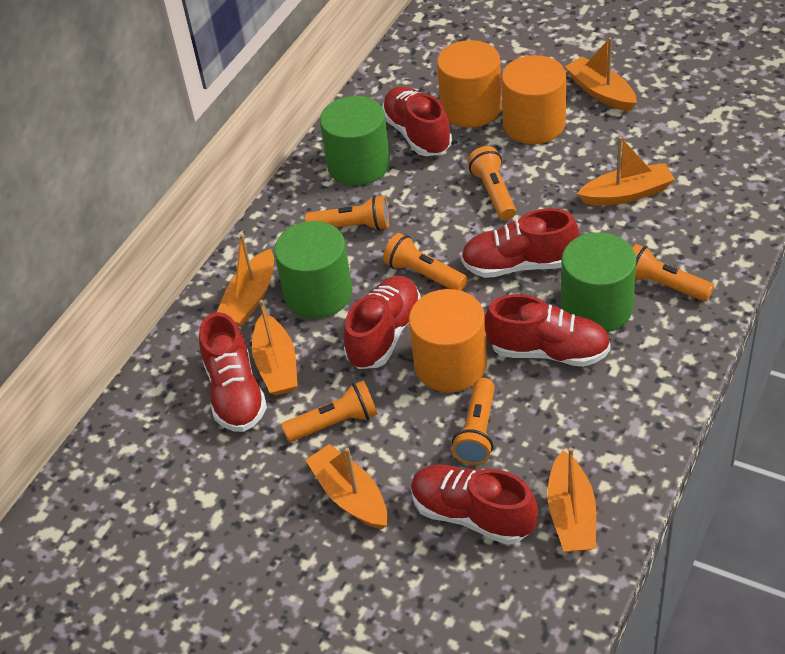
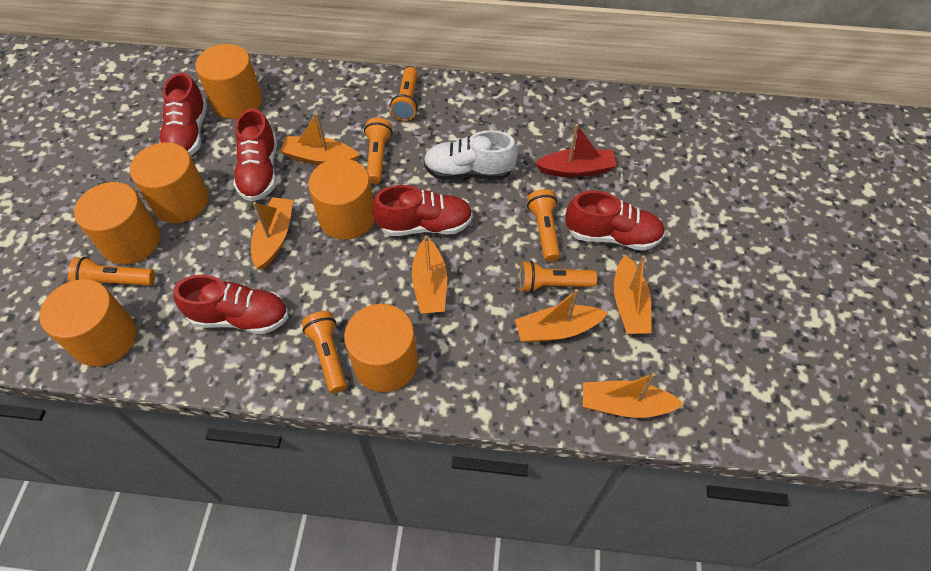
green cylinder: [274,221,353,319] [320,96,390,186] [561,232,637,332] = 3 -> none = 0
orange cylinder: [409,289,487,392] [437,40,502,128] [501,55,566,144] = 3 -> [39,279,137,366] [74,182,160,265] [130,143,208,223] [195,44,262,119] [308,158,375,240] [344,304,418,392] = 6
red boat: none = 0 -> [535,124,617,177] = 1
red shoe: [199,312,267,432] [343,276,421,369] [382,86,452,156] [411,465,538,545] [461,208,579,278] [485,294,611,367] = 6 -> [159,73,207,156] [174,275,288,334] [233,108,277,201] [372,185,473,236] [565,191,665,251] = 5
white shoe: none = 0 -> [423,130,518,180] = 1

